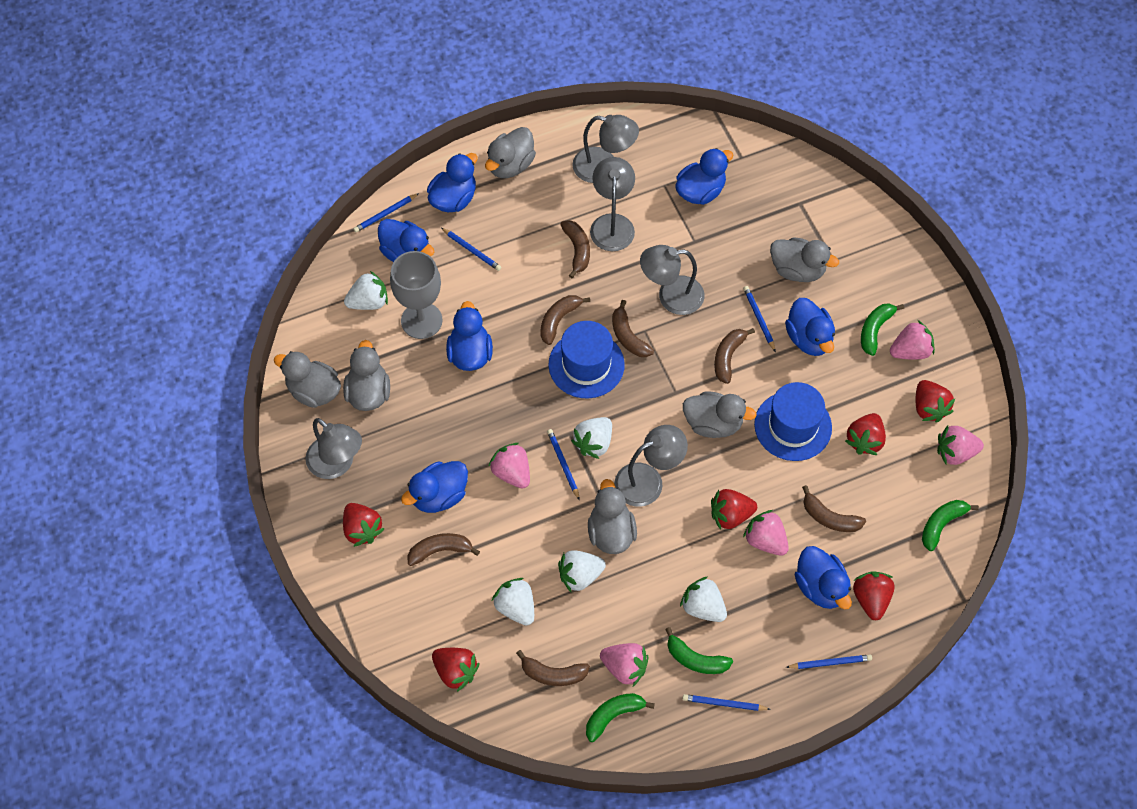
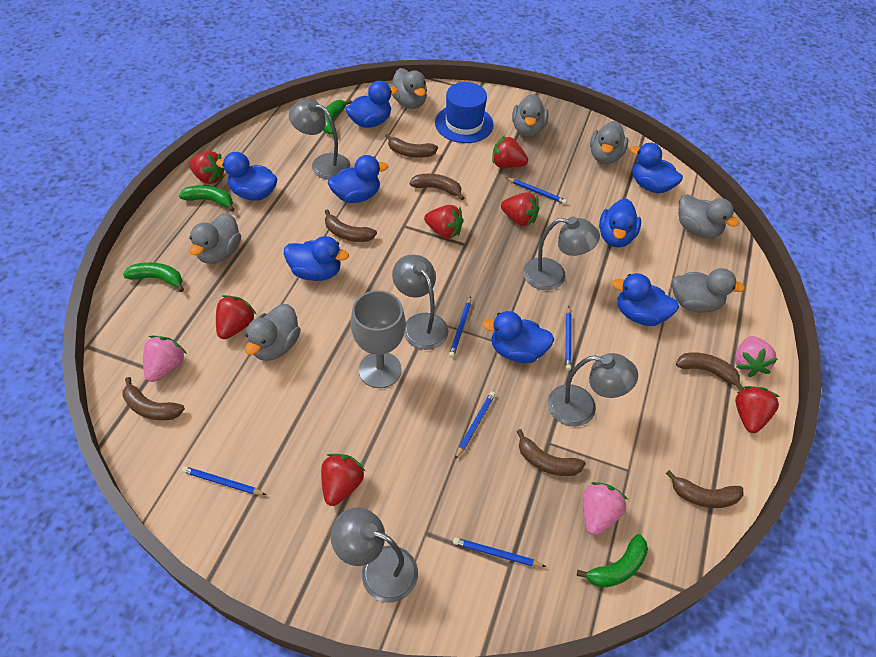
blue duck: [378,219,434,262] [401,461,468,513] [427,153,478,213] [446,301,493,371] [675,148,733,205] [785,298,835,356] [795,546,852,610] = 7 -> [216,152,278,201] [284,236,349,281] [328,155,388,203] [346,81,398,128] [482,311,554,363] [599,199,641,247] [612,273,679,326] [630,143,683,193] = 8
blue hat: [549,321,625,399] [754,382,832,461] = 2 -> [435,82,494,143] = 1
grey duck: [274,351,341,408] [343,340,390,411] [485,127,536,178] [588,479,637,554] [683,392,757,438] [770,237,839,282] = 6 -> [189,213,241,264] [245,304,301,361] [390,68,427,109] [512,94,548,137] [590,121,628,164] [672,268,745,313] [678,194,739,238] = 7
pink strawberry: [489,443,530,489] [600,643,648,686] [743,510,789,556] [890,320,935,359] [937,425,984,465] = 5 -> [143,336,187,382] [583,482,628,535] [735,336,778,377] = 3
red strawberry: [343,503,384,547] [432,648,480,692] [711,489,757,530] [845,413,886,455] [853,571,895,621] [916,380,955,423] = 6 -> [189,151,225,184] [216,295,257,339] [321,454,365,506] [424,205,464,239] [492,136,528,168] [501,192,539,226] [735,386,780,433] = 7
white strawberry: [344,271,388,310] [492,578,534,626] [558,551,606,593] [571,417,612,459] [680,576,727,622] = 5 -> none = 0

